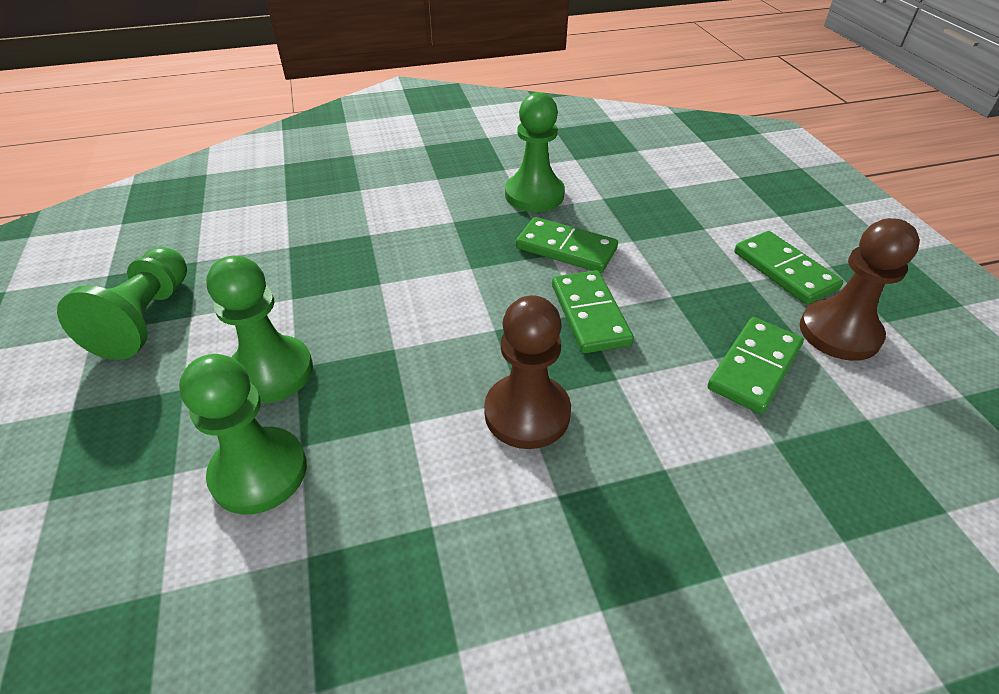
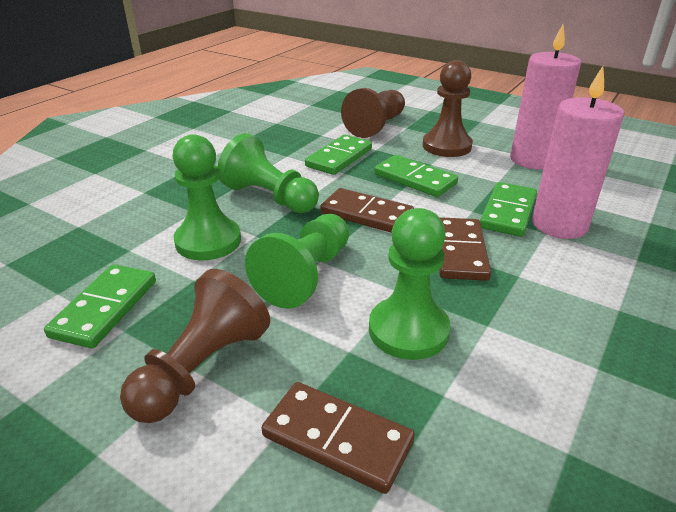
brown domino: none = 0 -> [262,382,415,494] [320,188,414,233] [439,217,491,281] = 3
brown pawn: [484,295,571,449] [800,218,920,361] = 2 -> [120,269,270,423] [341,88,405,138] [423,60,473,157] = 3
pink candle: none = 0 -> [510,24,581,169] [532,66,624,239] = 2

